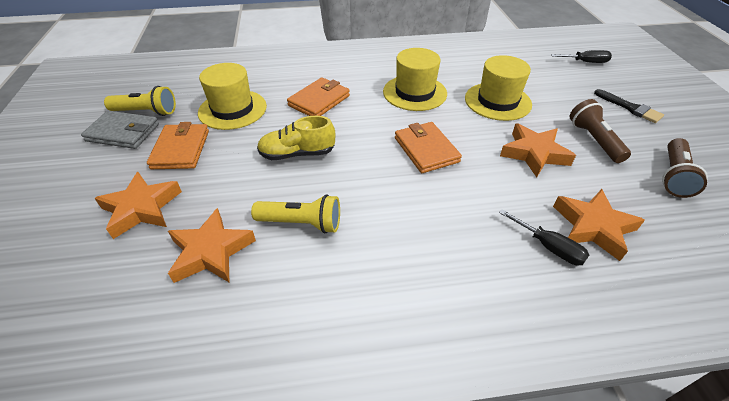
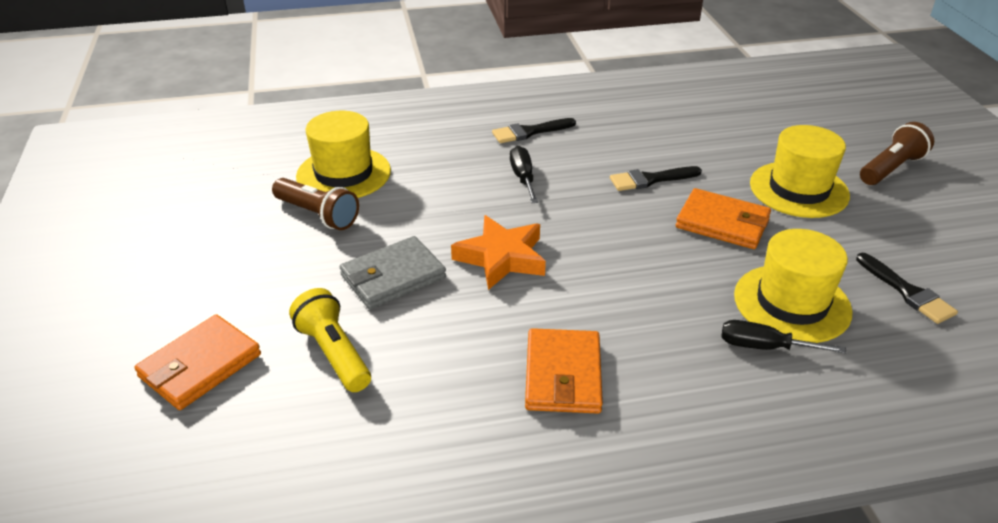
black brush: [594,89,664,123] = 1 -> [492,118,576,143] [610,166,702,191] [856,253,958,324] = 3
orange star: [94,172,182,239] [168,208,256,283] [500,124,576,178] [553,189,645,261] = 4 -> [451,215,546,290] = 1
yellow flashlight: [104,86,176,116] [251,194,340,233] = 2 -> [289,288,371,392] = 1
yellow shoe: [257,116,335,160] = 1 -> none = 0

